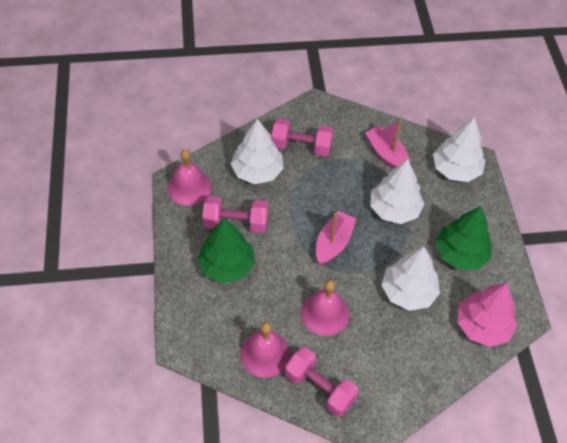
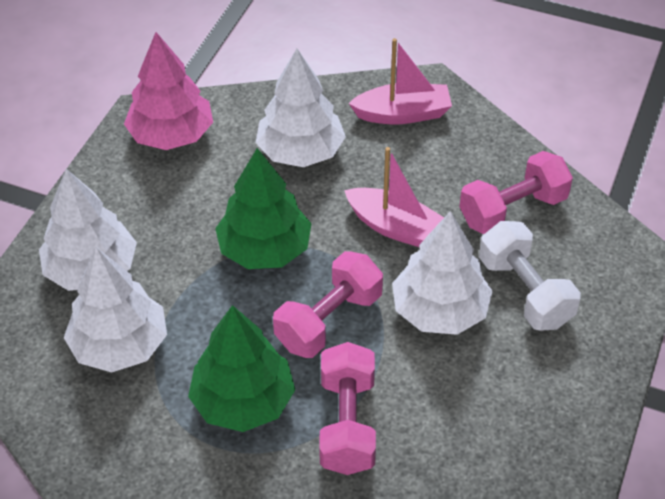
pink bell: [168,149,212,206] [240,322,290,378] [301,280,349,336] = 3 -> none = 0
white dumbbell: none = 0 -> [479,221,581,331] = 1

